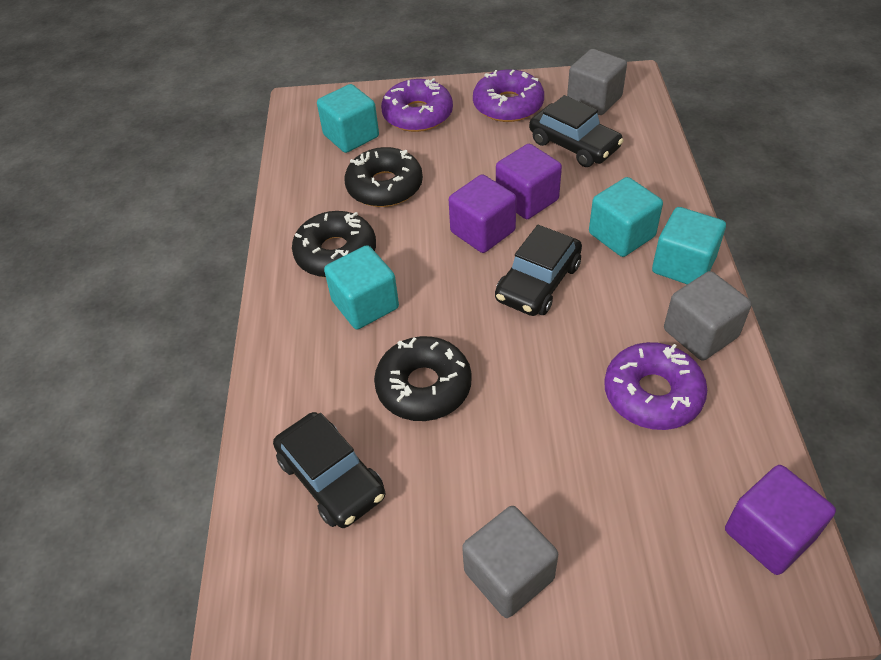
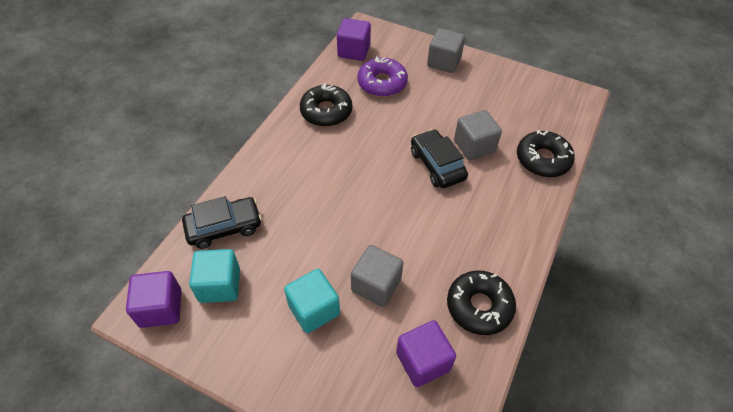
black car: [273,412,385,528] [495,225,582,316] [529,95,624,167] = 3 -> [182,196,262,249] [411,129,468,188] = 2
purple donut: [381,78,453,132] [473,69,544,122] [604,342,707,430] = 3 -> [357,56,408,97] = 1
turquoise cube: [317,84,379,153] [324,245,399,329] [589,177,663,257] [652,207,726,284] = 4 -> [189,249,240,303] [284,269,340,333] = 2

